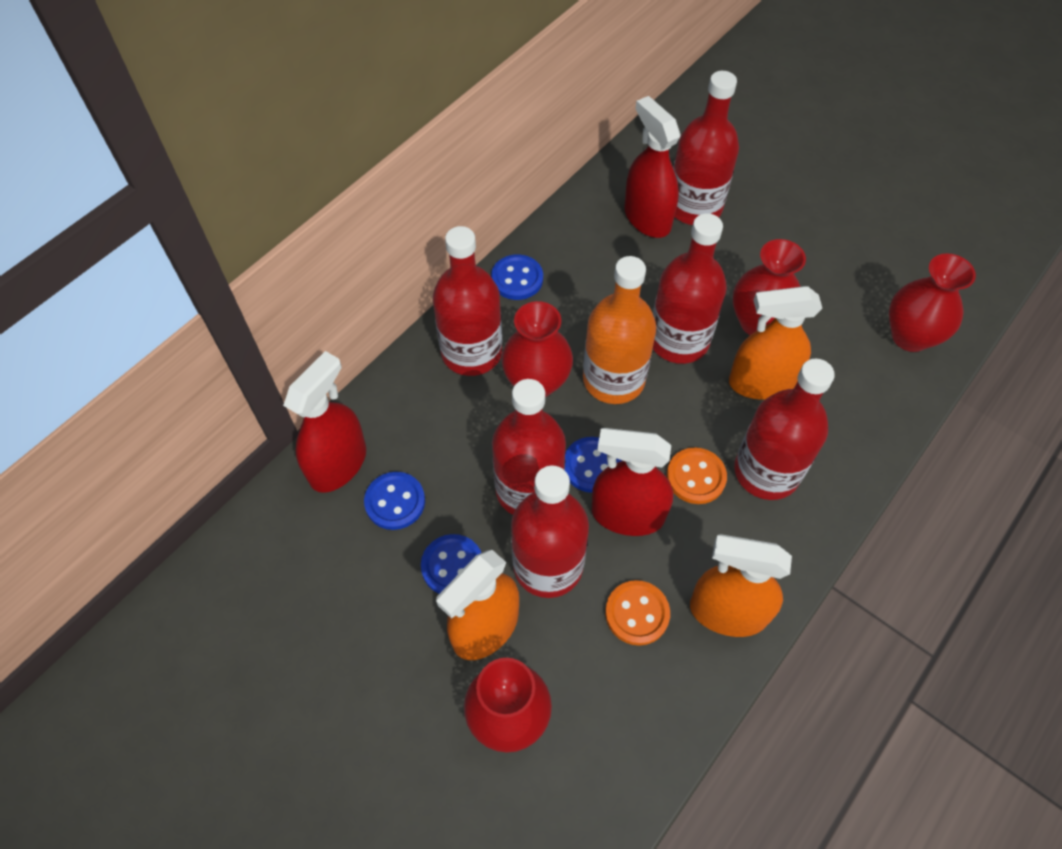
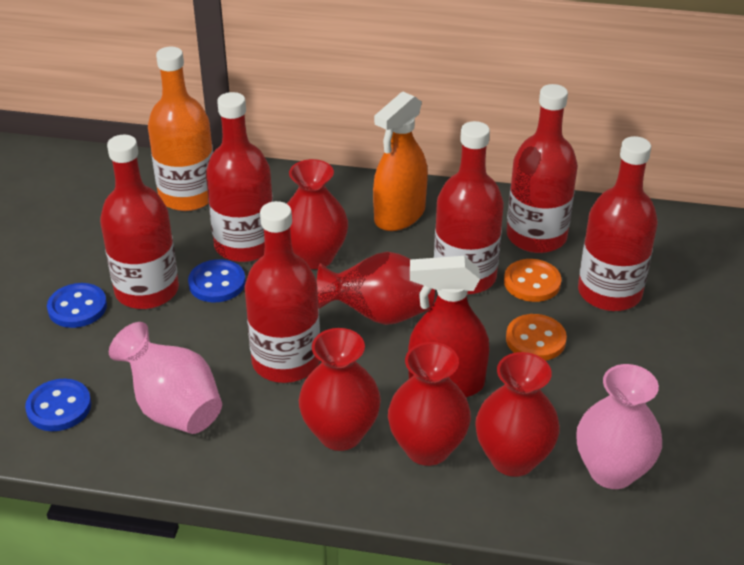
blue button: [364,472,425,530] [421,534,481,594] [491,255,543,300] [565,437,622,493] = 4 -> [25,379,91,431] [47,283,107,328] [188,259,246,302] = 3
orange spray bottle: [436,550,519,660] [690,534,792,637] [729,286,822,400] = 3 -> [373,92,428,231] = 1
pink vase: none = 0 -> [109,322,222,434] [576,364,662,489] = 2
red spray bottle: [283,351,366,493] [592,428,673,536] [625,96,680,238] = 3 -> [408,256,490,397] = 1
red vase: [464,658,552,753] [501,301,573,397] [733,239,806,335] [889,253,976,352] = 4 -> [287,159,348,269] [299,328,381,451] [317,252,435,325] [388,342,471,466] [475,352,560,477] = 5

